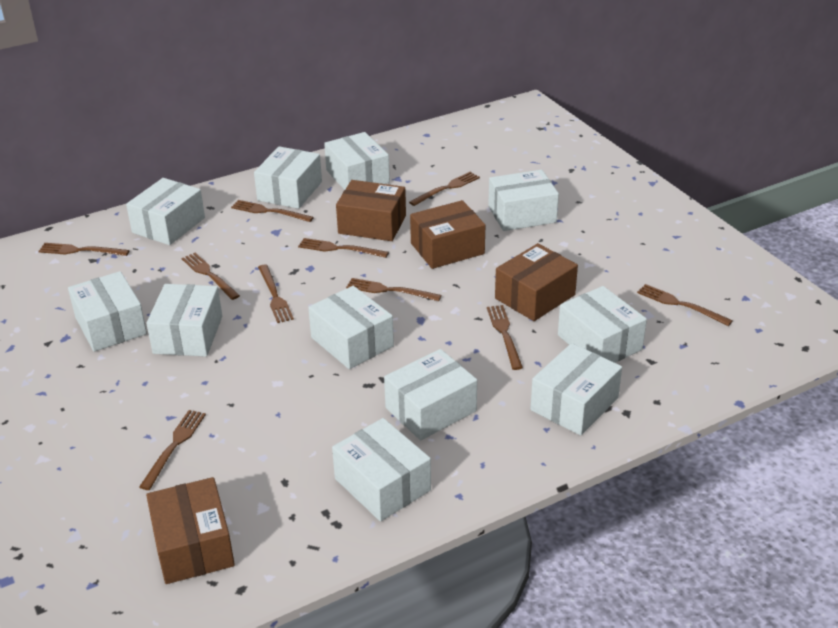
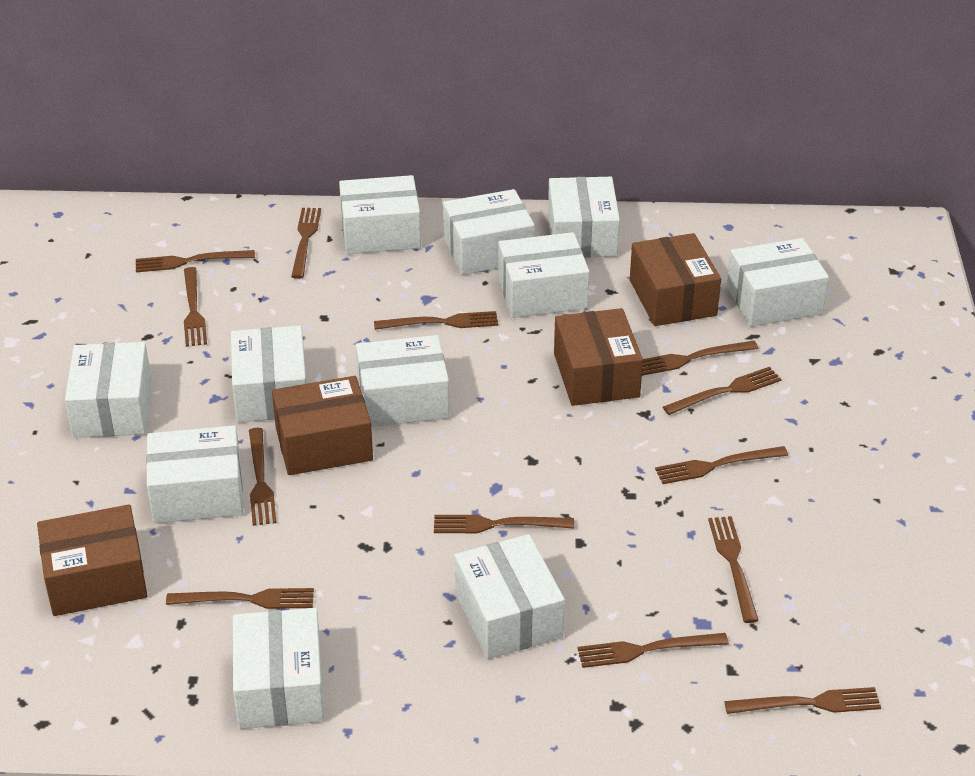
brown fork: [38,243,129,256] [139,410,206,490] [182,253,240,300] [231,200,314,222] [258,265,294,323] [298,238,389,258] [346,278,441,301] [409,172,480,206] [487,305,523,370] [637,284,733,326] = 10 -> [136,250,255,272] [166,588,314,609] [184,267,207,347] [249,428,276,526] [291,208,321,279] [374,311,498,330] [434,515,574,533] [577,633,729,668] [642,341,758,376] [655,446,789,484] [663,367,782,415] [708,516,759,623] [724,687,881,714] = 13

